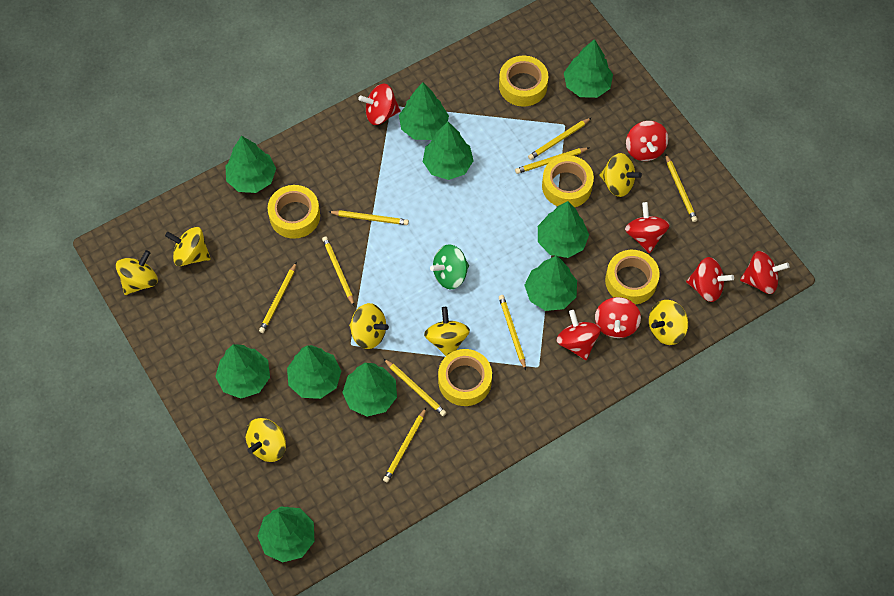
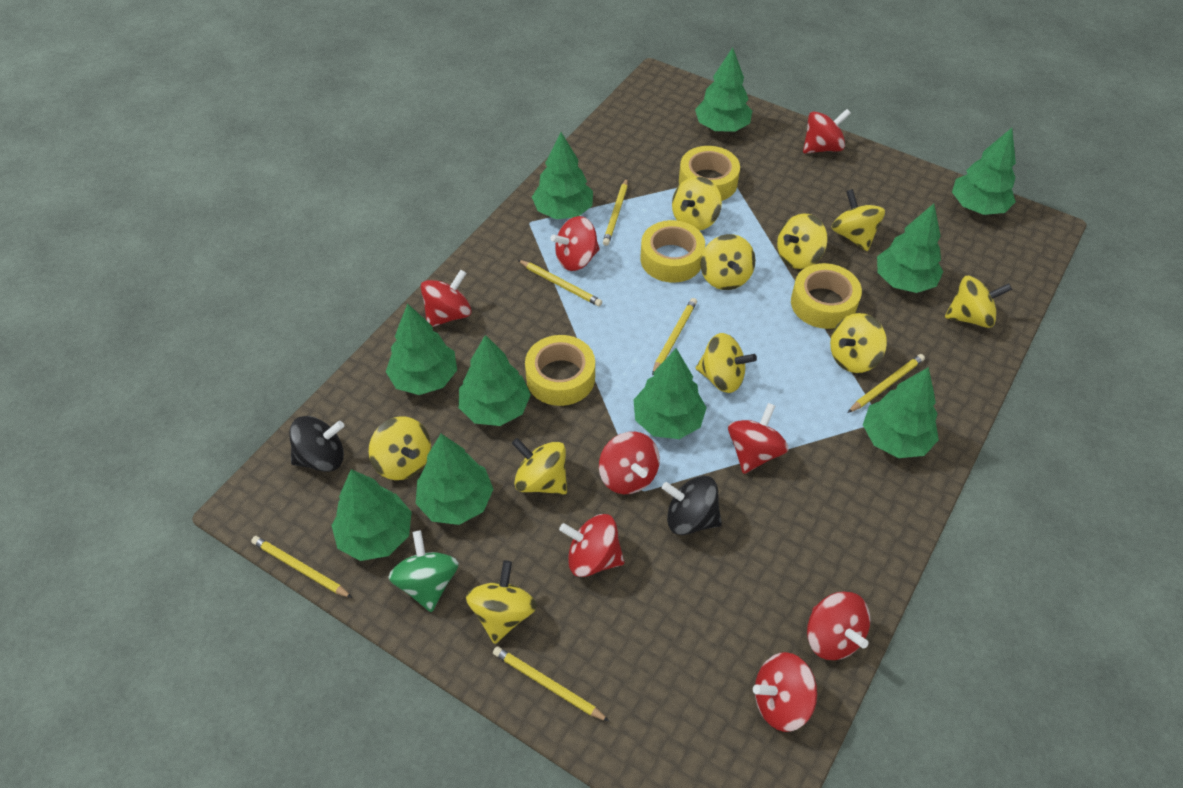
black spinning top: none = 0 -> [289,416,344,472] [662,476,722,535] = 2
red spinning top: [358,84,401,125] [556,310,601,360] [595,297,641,338] [625,202,669,253] [626,121,668,161] [686,257,734,302] [740,251,790,294] = 7 -> [421,270,472,327] [550,216,600,271] [559,514,624,577] [599,432,660,494] [728,403,789,474] [753,652,817,732] [803,109,851,153] [807,591,871,660] = 8
yellow pencil: [259,262,297,333] [322,237,354,306] [329,210,409,225] [383,408,426,482] [384,359,447,416] [499,295,526,370] [515,148,589,174] [528,117,592,160] [665,154,697,222] = 9 -> [251,536,352,598] [493,646,609,722] [518,260,602,306] [603,178,628,246] [652,298,697,375] [848,354,925,413] = 6
yellow spinning top: [116,250,158,295] [165,227,211,266] [245,418,286,462] [349,303,389,349] [424,307,470,356] [599,153,642,197] [649,300,688,345] = 7 -> [369,417,431,480] [466,560,537,644] [512,438,567,494] [672,176,722,230] [696,333,757,393] [701,234,756,290] [777,214,828,269] [830,313,887,373] [831,189,885,251] [945,276,1012,328] = 10
yellow tape: [268,185,320,239] [438,349,492,406] [499,56,548,107] [542,155,594,207] [605,250,660,305] = 5 -> [525,335,595,406] [641,220,705,283] [679,146,740,201] [791,263,862,329] = 4

